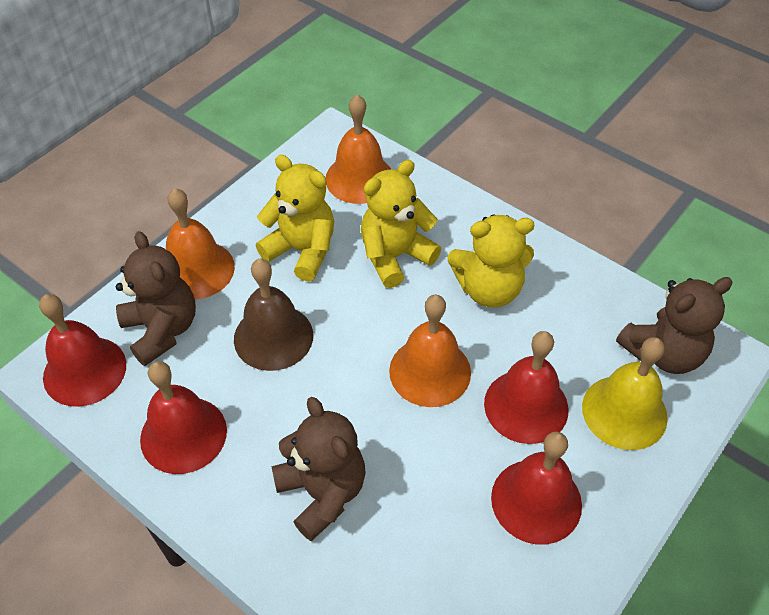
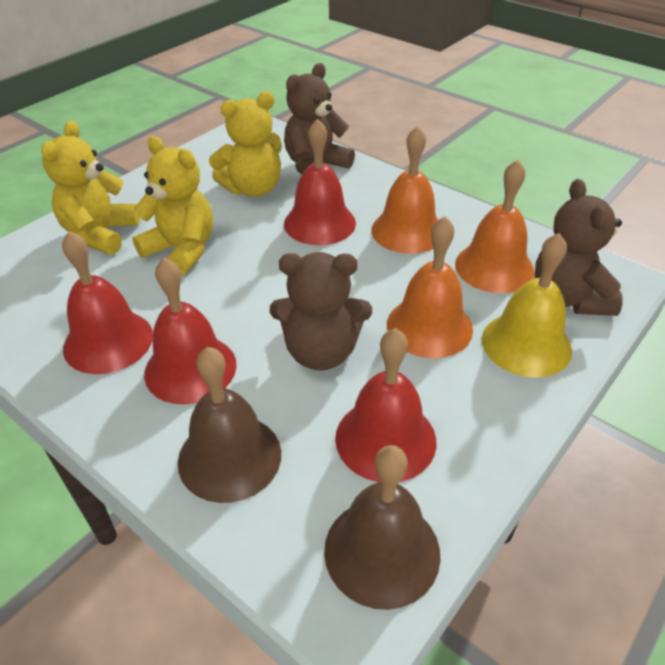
brown bell: [234,259,313,371] = 1 -> [178,347,281,503] [324,445,440,610] = 2

